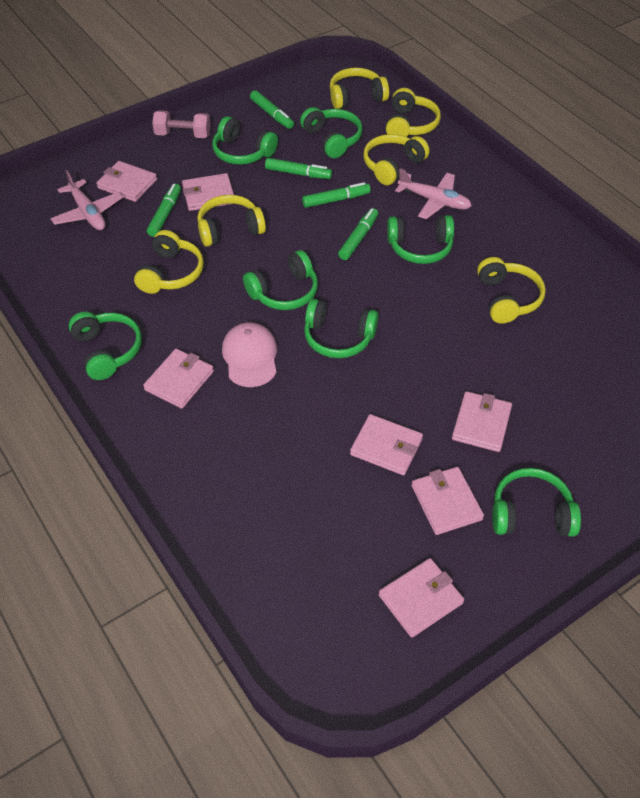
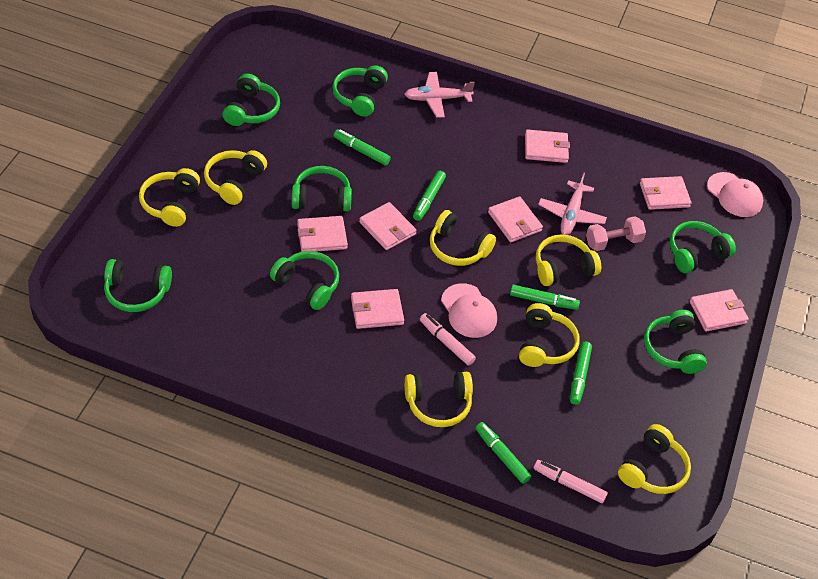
pink cap: [222,322,277,387] = 1 -> [441,283,497,338] [707,172,763,217] = 2
pink marker: none = 0 -> [420,313,476,366] [533,460,608,503] = 2
yellow headphones: [134,230,204,294] [197,195,266,247] [330,68,389,109] [363,134,429,185] [386,88,441,137] [477,257,546,324] = 6 -> [139,168,200,227] [204,150,267,205] [404,372,473,427] [430,210,496,266] [519,303,580,367] [536,234,601,286] [618,424,691,494] = 7

